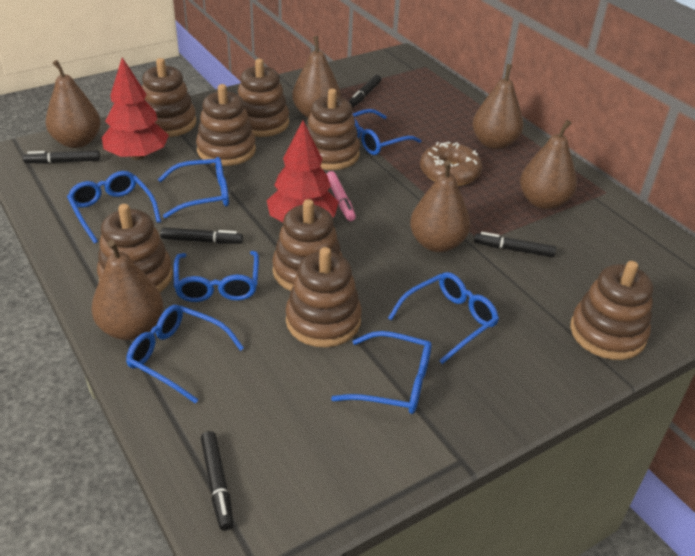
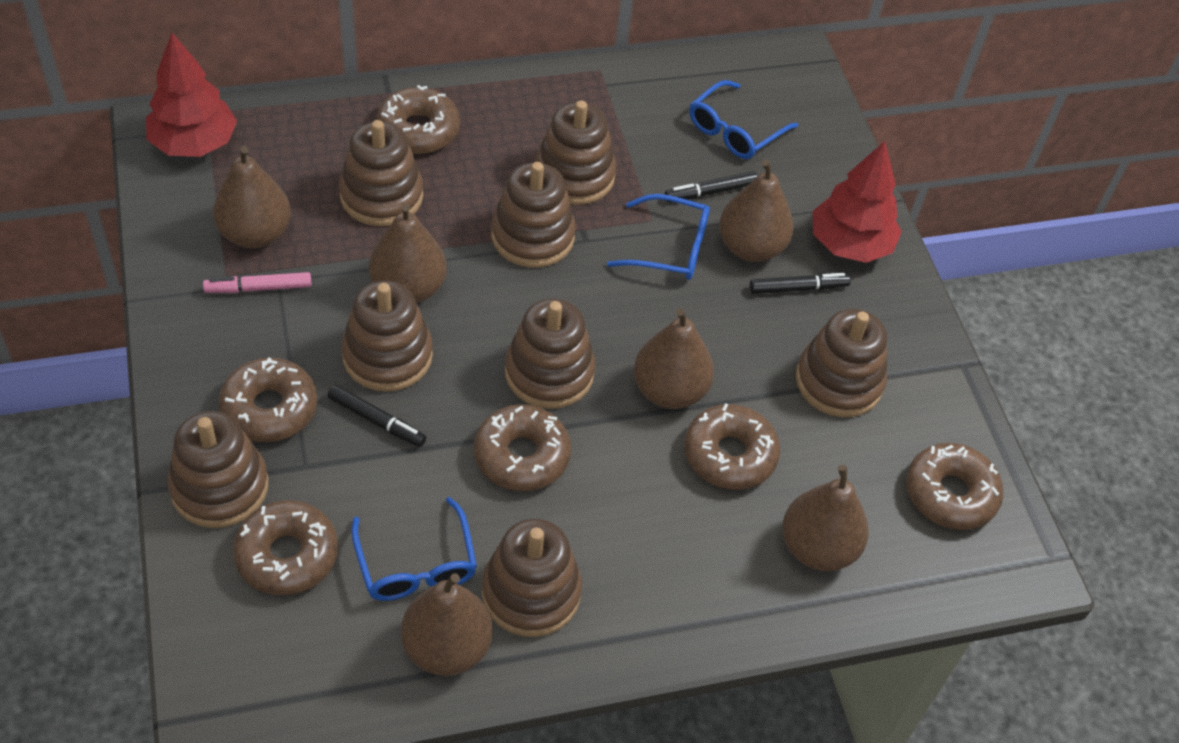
black marker: [23,150,100,164] [160,227,243,244] [201,431,234,531] [348,75,381,107] [474,232,557,257] = 5 -> [328,385,427,447] [665,171,757,202] [750,273,851,294] = 3
blue glasses: [67,171,161,244] [126,305,244,404] [158,157,229,218] [174,251,259,302] [331,331,432,414] [353,109,421,155] [388,272,499,364] = 7 -> [351,497,477,601] [607,194,710,280] [689,80,798,159] = 3
brown donut: [420,142,482,186] = 1 -> [218,358,317,442] [233,500,338,595] [376,85,460,154] [474,404,571,491] [684,403,780,490] [906,443,1004,530] = 6

